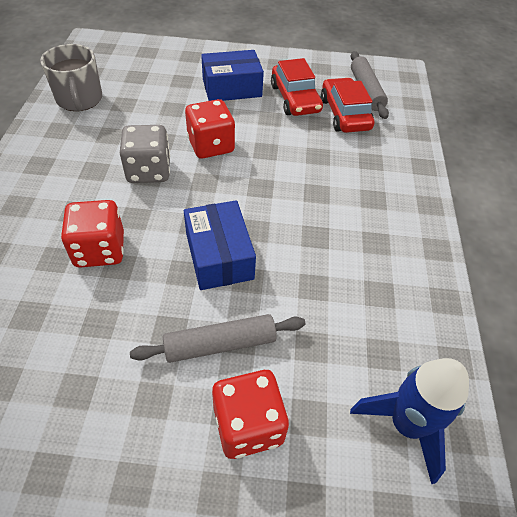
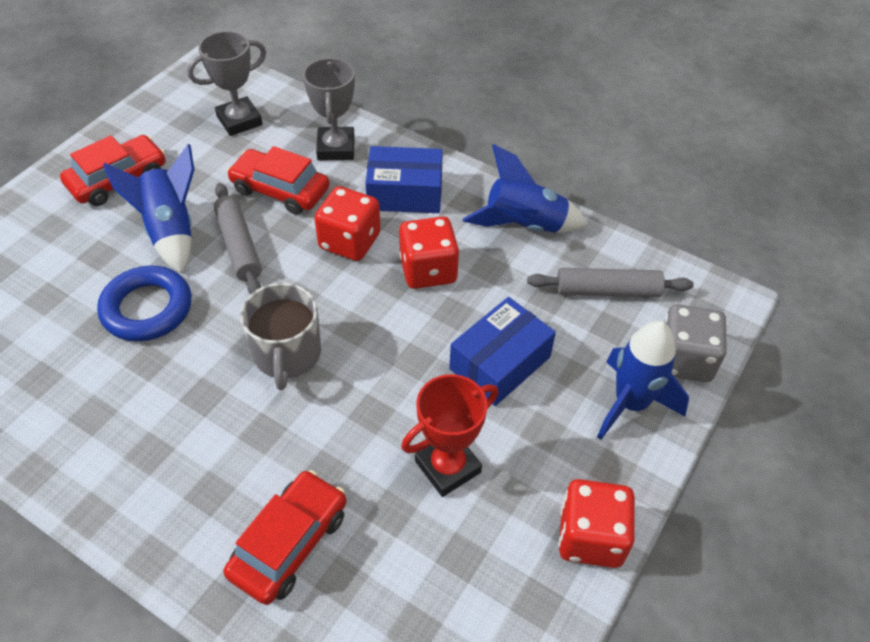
blue ring: none = 0 -> [97,266,191,342] = 1
blue rocket: [350,358,469,485] = 1 -> [103,144,194,274] [463,144,588,233] [597,321,689,440] = 3
grey trophy: none = 0 -> [187,31,266,136] [303,57,355,161] = 2
red car: [271,58,323,116] [321,78,374,133] = 2 -> [60,135,166,206] [223,470,347,605] [227,146,329,215] = 3
red trophy: none = 0 -> [401,374,498,497] = 1

